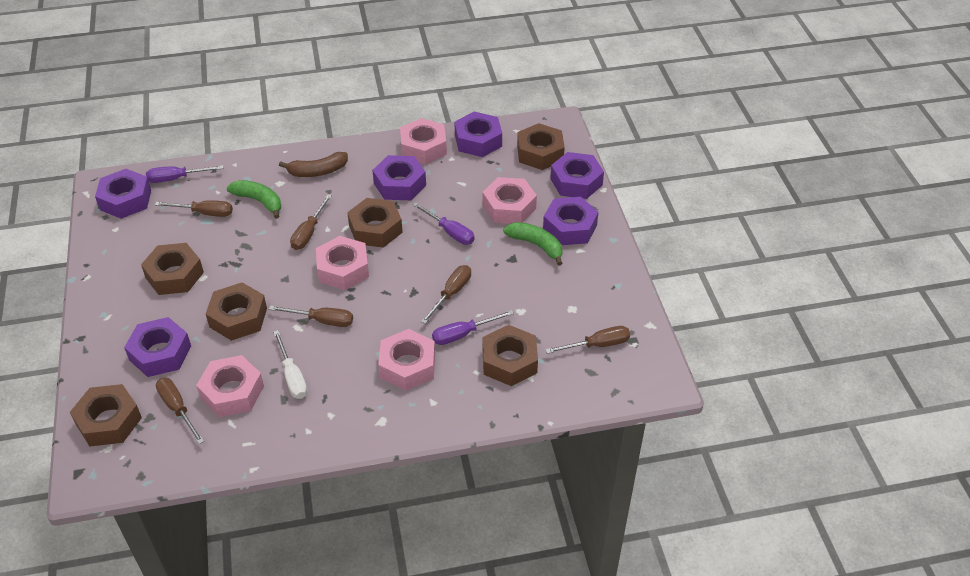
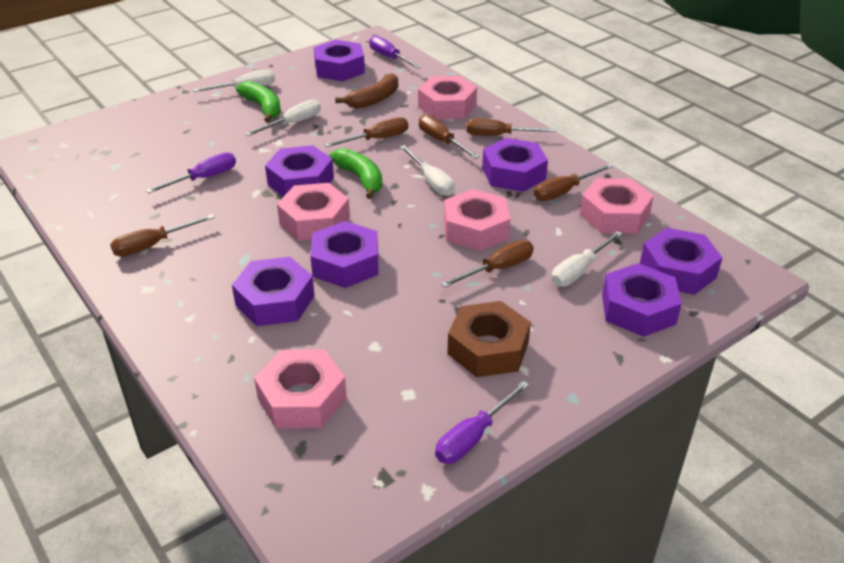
brown nut: [70,384,142,446] [141,243,204,295] [206,283,267,341] [347,198,403,248] [483,325,538,386] [517,123,565,170] = 6 -> [448,301,531,377] = 1
purple nut: [95,169,151,219] [124,317,191,377] [372,155,426,200] [455,112,502,157] [543,197,599,245] [550,152,604,199] = 6 -> [232,257,315,326] [265,145,334,197] [310,221,379,288] [314,40,365,81] [482,138,548,192] [602,263,682,337] [640,228,723,295] = 7
white screwdriver: [273,330,307,399] = 1 -> [193,70,275,92] [245,99,321,136] [400,145,455,196] [551,231,623,287] = 4

